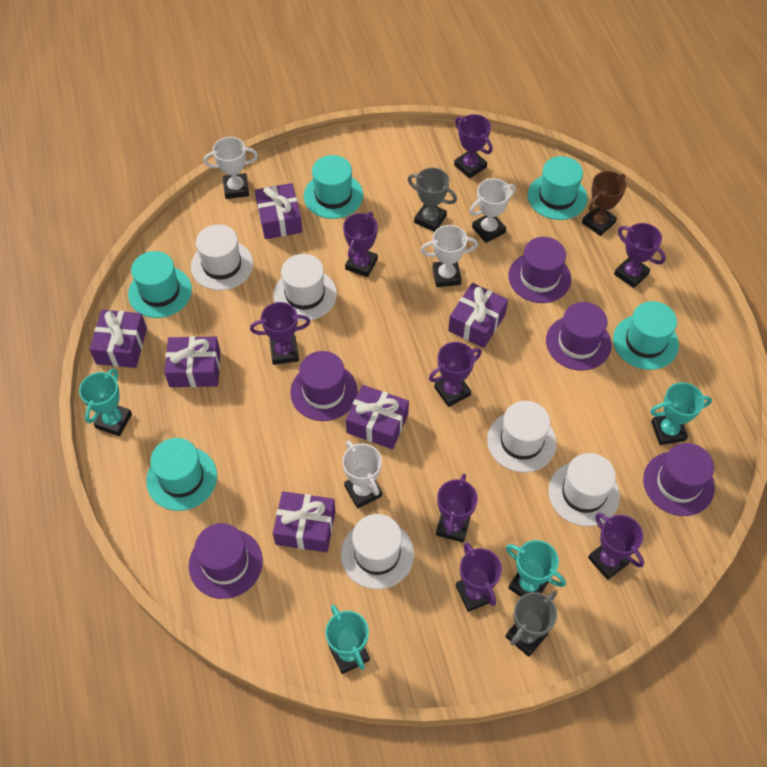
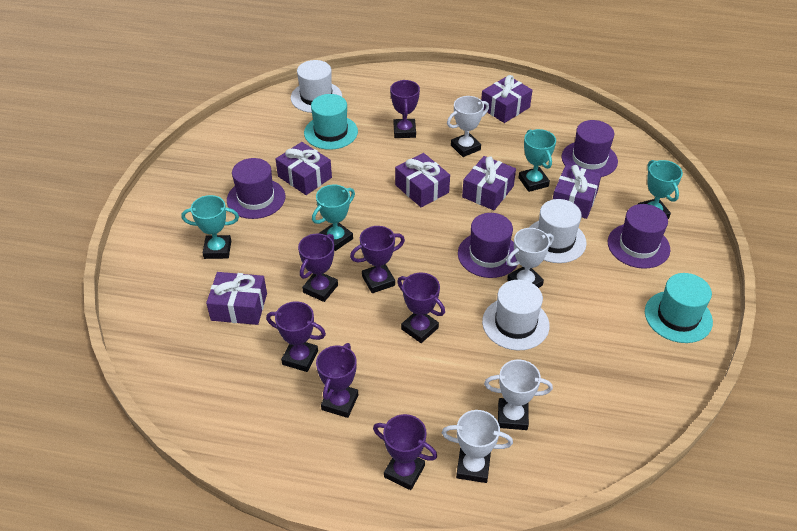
brown trophy: [582,171,626,236] = 1 -> none = 0
grey trophy: [408,168,457,232] [505,591,557,657] = 2 -> none = 0
purple hat: [189,523,263,599] [290,351,358,421] [508,237,571,303] [546,302,612,371] [643,443,715,516] = 5 -> [227,158,285,219] [458,213,518,278] [562,120,618,177] [608,204,670,269] = 4
purple trophy: [250,302,311,365] [343,212,378,277] [429,342,482,407] [436,474,478,543] [454,114,493,179] [456,542,502,612] [588,513,644,580] [614,223,666,288] = 8 -> [266,301,326,372] [298,234,338,302] [316,343,358,418] [350,226,405,293] [373,414,437,490] [390,80,420,138] [397,273,445,343] = 7
turquoise hat: [128,251,192,318] [146,438,217,511] [304,155,363,219] [528,156,587,220] [613,301,679,370] = 5 -> [304,94,358,150] [645,273,713,343] = 2
white hat: [191,224,253,290] [273,254,337,321] [341,514,414,589] [487,401,557,473] [548,453,620,526] = 5 -> [291,60,342,113] [482,280,550,350] [529,199,587,263] = 3

